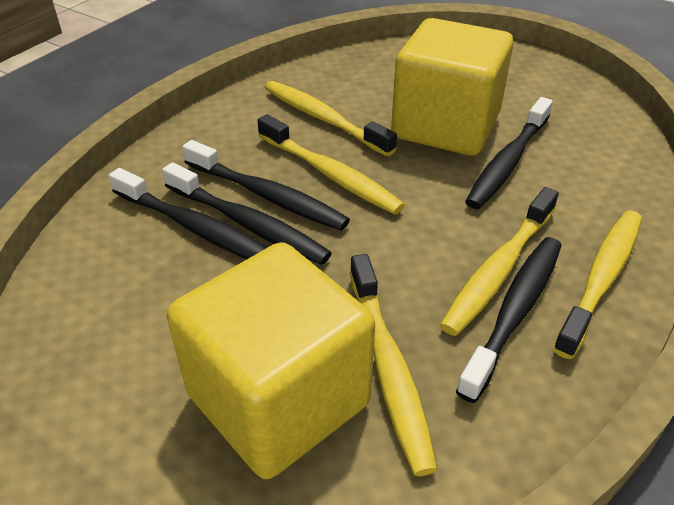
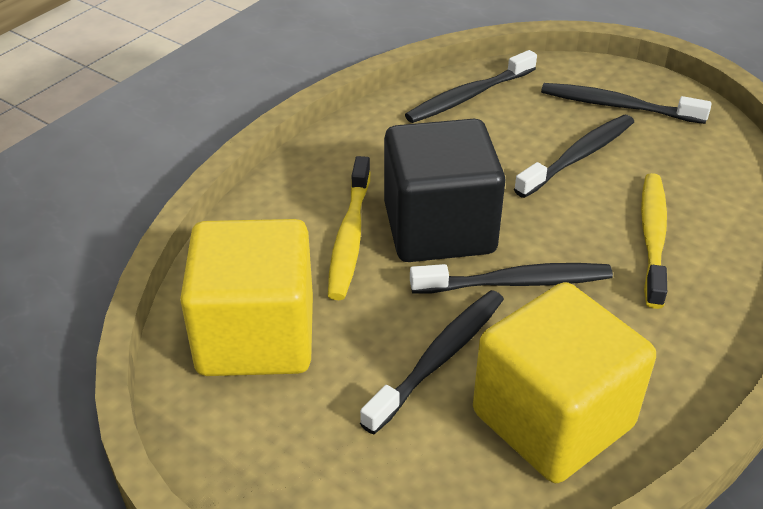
black cube: none = 0 -> [384,119,505,262] = 1
yellow toothbrush: [257,114,405,215] [265,81,397,156] [350,254,438,476] [440,187,559,336] [553,210,642,359] = 5 -> [328,156,371,300] [641,173,667,309] = 2

